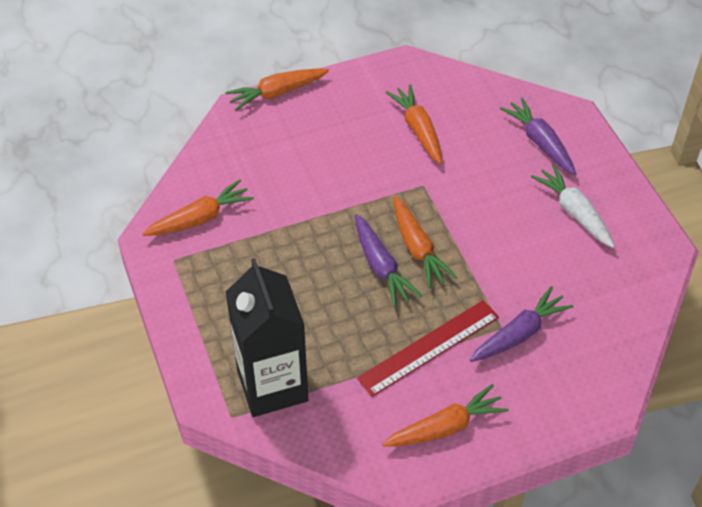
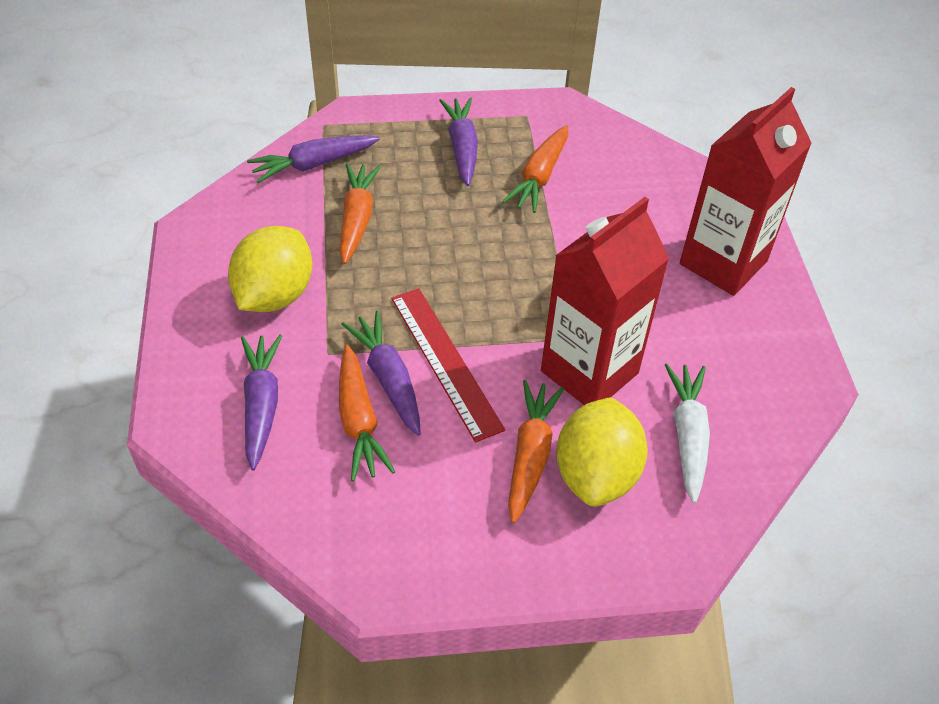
black carton: [226,258,308,417] = 1 -> none = 0
orange carrot: [142,179,254,236] [225,68,329,111] [382,384,509,447] [385,84,442,164] [393,196,457,288] = 5 -> [339,163,381,264] [339,345,395,482] [502,125,568,213] [508,380,564,523] = 4
purple carrot: [355,214,422,308] [470,286,574,362] [500,98,576,175] = 3 -> [241,335,282,470] [247,135,380,183] [341,311,421,436] [439,97,478,186] = 4
red carton: none = 0 -> [541,197,669,405] [680,87,812,296] = 2
yellow lemon: none = 0 -> [228,226,312,312] [556,397,648,507] = 2

